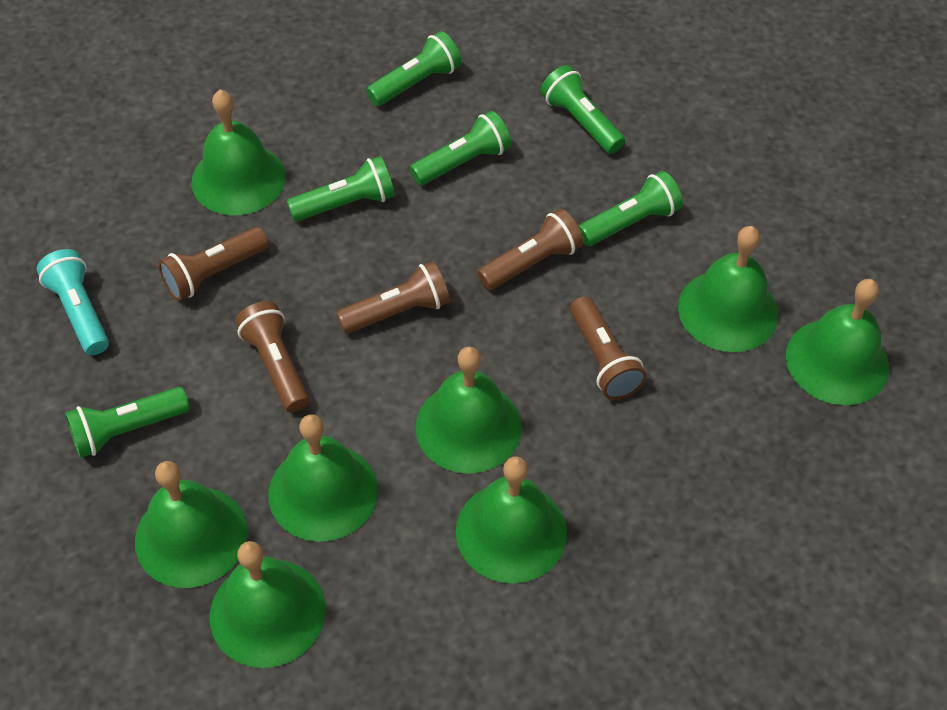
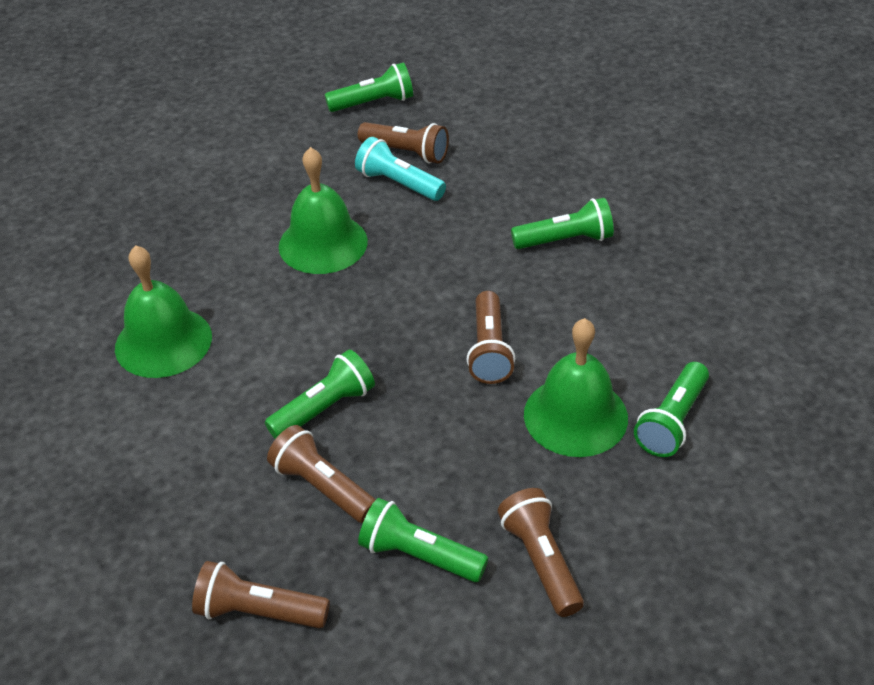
green bell: [135,461,248,588] [191,90,286,215] [210,541,326,668] [269,414,378,542] [416,346,522,474] [456,456,567,583] [678,226,778,352] [786,279,889,405] = 8 -> [115,245,212,378] [279,147,368,274] [524,318,628,457] = 3
green flashlight: [65,387,190,458] [287,156,395,222] [366,31,462,106] [410,111,512,185] [540,65,625,154] [578,171,683,246] = 6 -> [265,349,375,439] [325,63,413,112] [358,498,488,582] [511,198,614,249] [634,362,709,457] = 5

